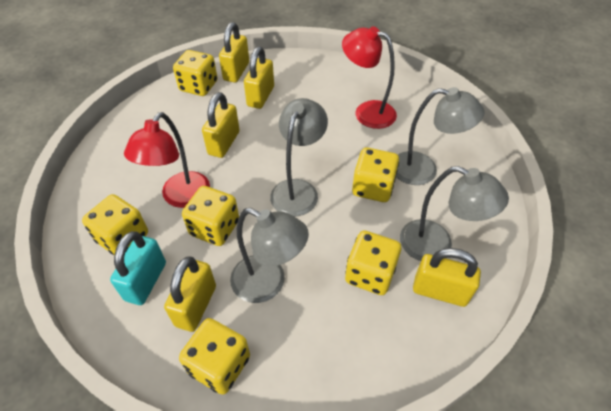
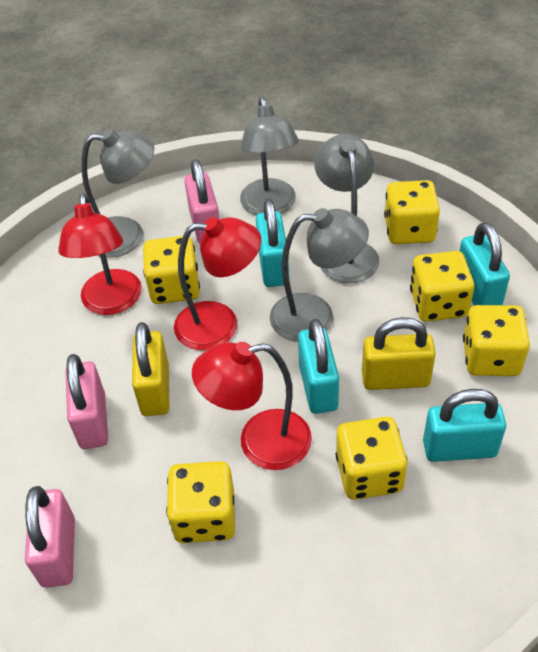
pink padlock: none = 0 -> [25,486,75,588] [65,354,108,449] [184,159,220,244] = 3
red lamp: [124,112,210,208] [342,26,397,129] = 2 -> [58,193,142,315] [174,217,261,350] [192,342,312,470] = 3
turquoise padlock: [110,231,166,305] = 1 -> [256,199,289,287] [298,319,339,414] [423,389,506,462] [459,222,510,306] = 4
yellow padlock: [164,256,216,332] [202,92,240,158] [219,22,249,83] [244,47,274,109] [413,248,481,307] = 5 -> [132,322,169,416] [362,317,436,390] = 2

